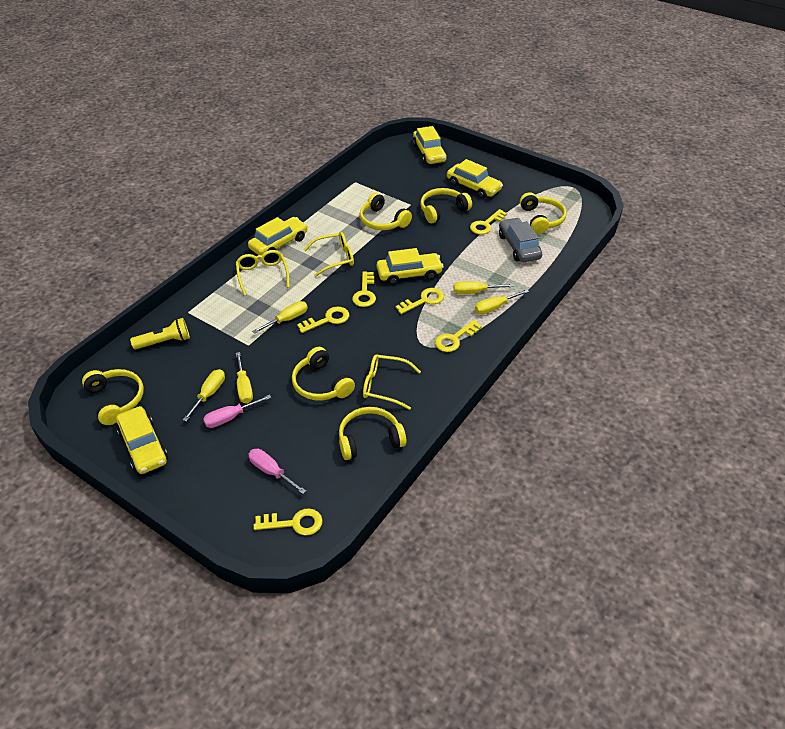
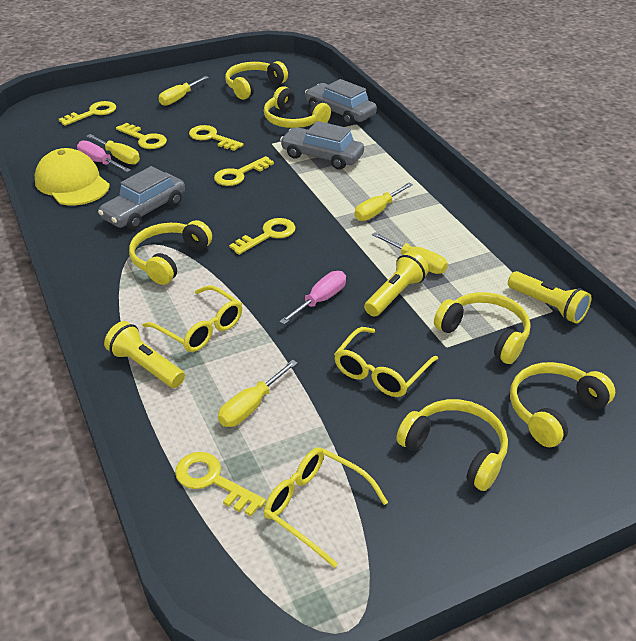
grey car: [499,218,542,262] = 1 -> [98,166,185,229] [280,121,364,170] [305,79,377,125] = 3
yellow cap: none = 0 -> [35,148,110,205] = 1
yellow car: [116,406,168,474] [248,217,308,255] [377,248,444,285] [413,126,447,164] [447,159,503,199] = 5 -> none = 0
yellow flashlight: [130,318,190,350] = 1 -> [104,321,185,388] [364,251,429,317] [508,271,591,324] = 3

